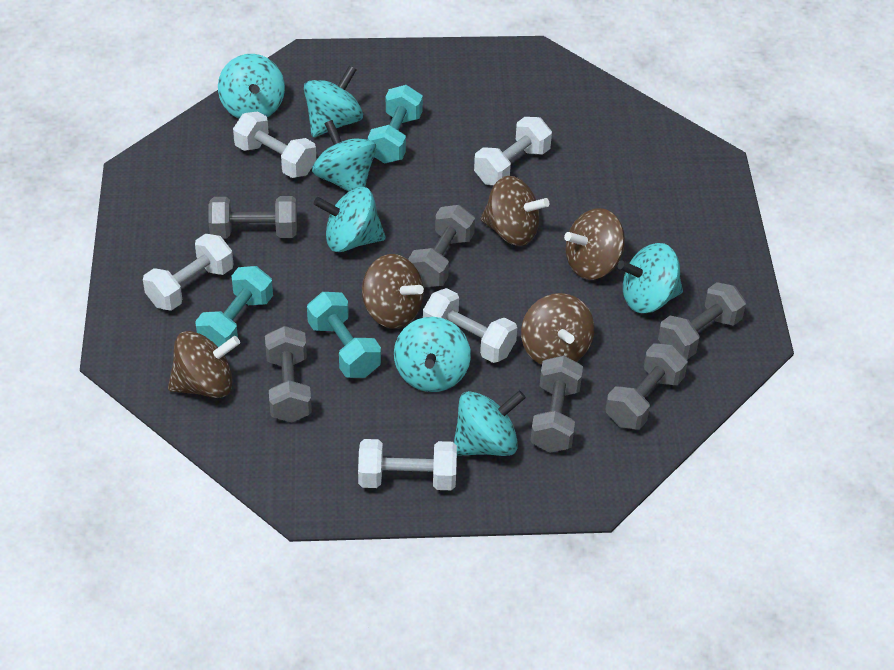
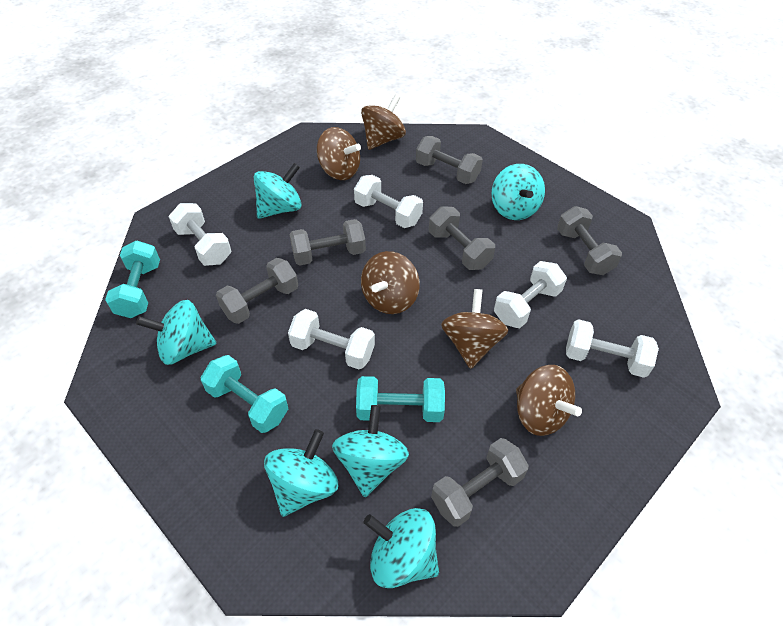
turquoise spinning top: [218,54,285,119] [304,65,363,137] [312,120,376,192] [314,187,386,252] [394,317,471,392] [454,390,526,456] [618,243,683,313] = 7 -> [136,300,217,365] [254,163,302,219] [264,429,338,517] [332,405,409,497] [364,508,439,588] [492,164,545,220] = 6

